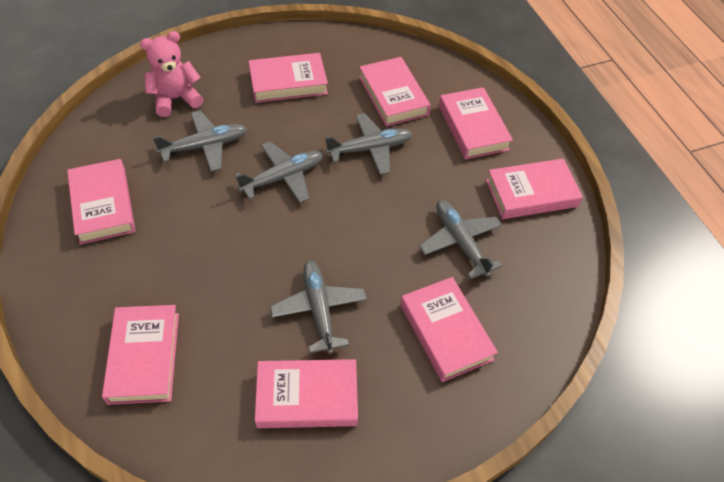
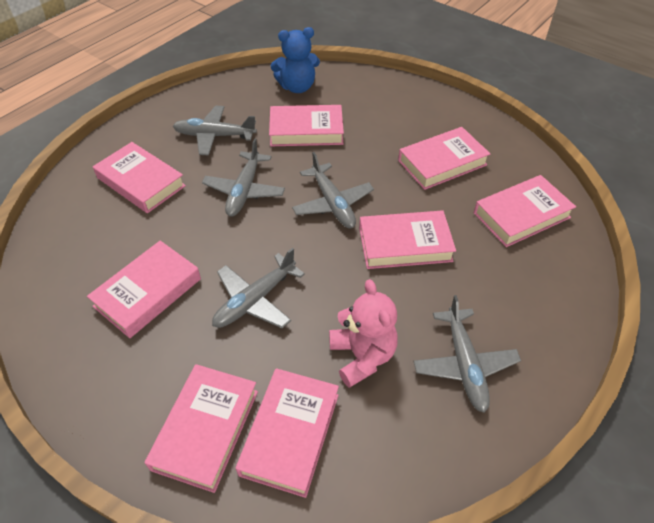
blue teddy bear: none = 0 -> [270,27,320,93] = 1

